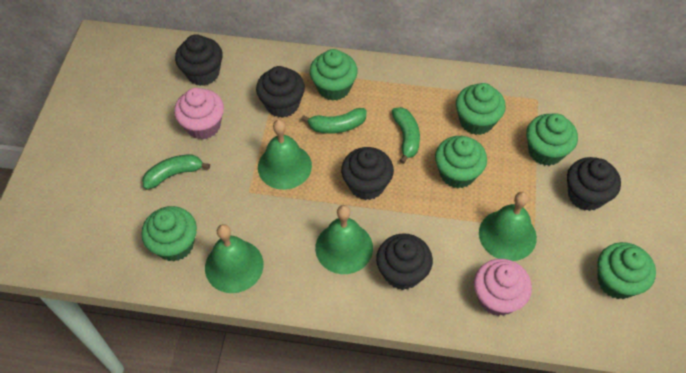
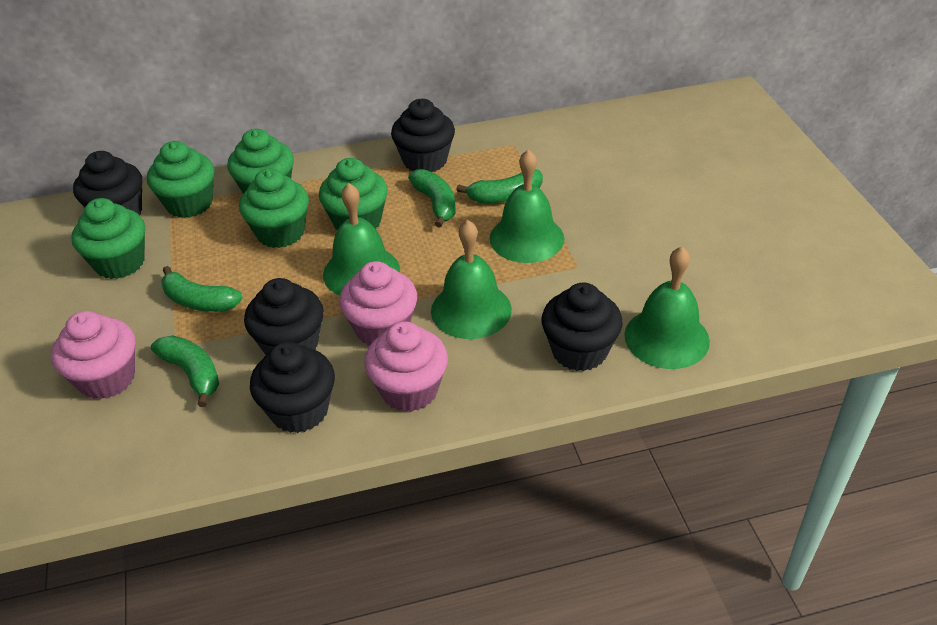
green banana: [142,155,210,189] [301,108,366,134] [392,107,420,164] = 3 -> [151,335,219,407] [161,266,243,312] [408,169,456,228] [456,169,543,203] = 4
green cupcake: [141,206,197,262] [310,49,358,101] [435,136,487,188] [456,83,506,135] [526,113,578,166] [597,242,656,299] = 6 -> [71,198,145,279] [147,141,215,218] [228,129,294,193] [239,168,309,248] [319,158,388,230] = 5
pink cupcake: [174,88,224,140] [474,259,532,316] = 2 -> [51,311,135,399] [339,261,417,346] [364,321,448,412] = 3

